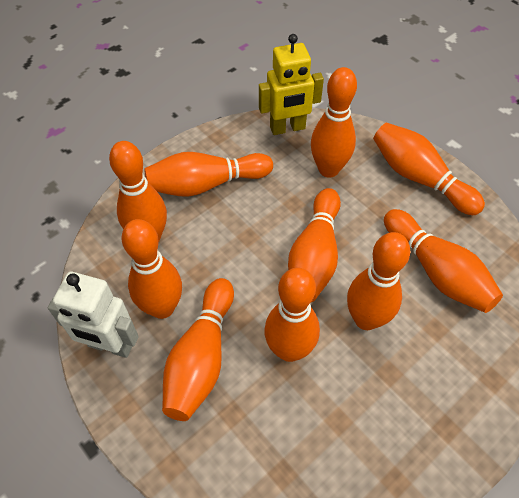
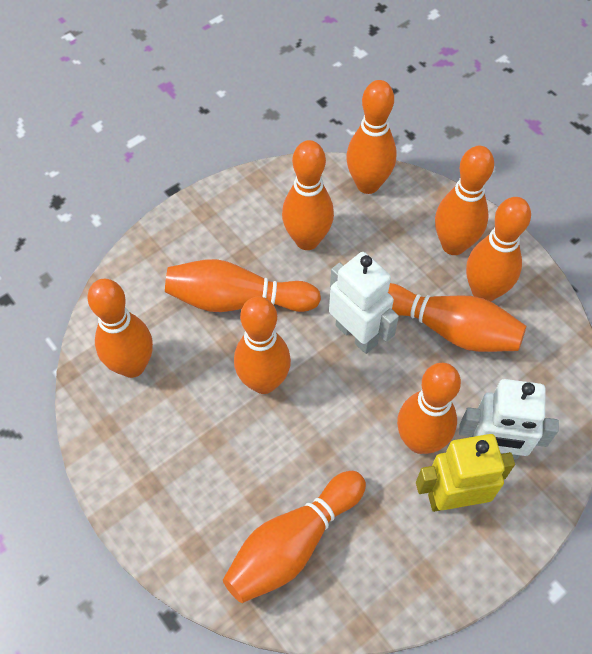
white robot: [48,272,139,358] = 1 -> [329,252,399,354] [459,379,559,460] = 2

